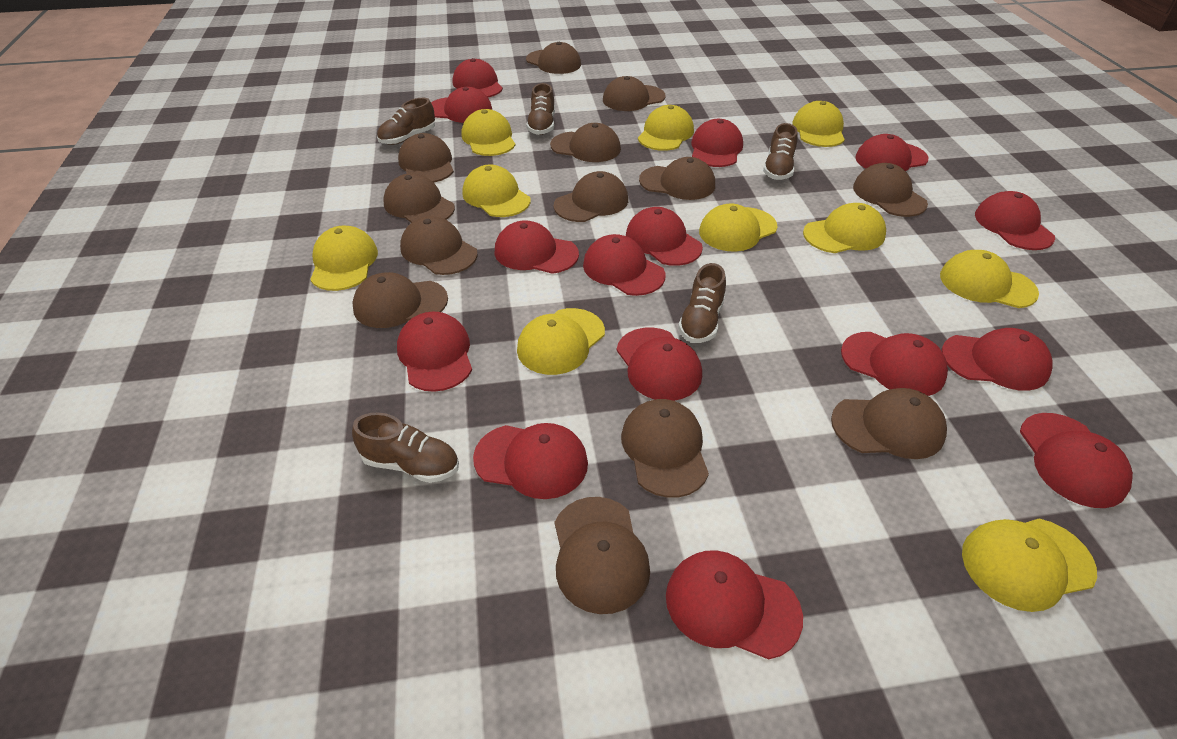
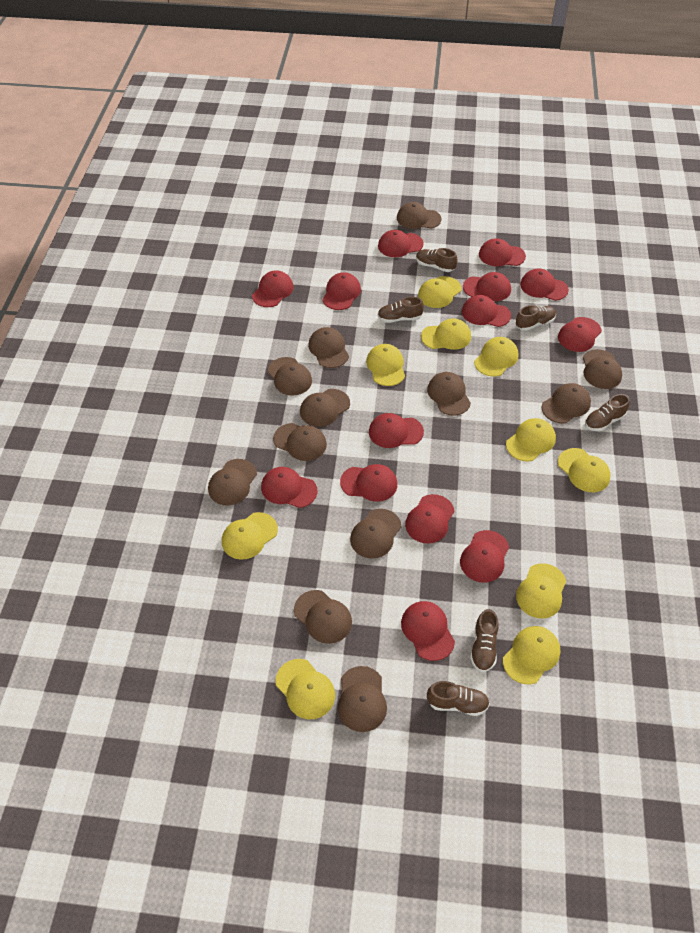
brown cap: [352,272,448,328] [383,173,455,223] [398,133,454,183] [400,216,478,275] [526,42,581,74] [550,123,621,162] [554,171,628,222] [554,497,650,614] [603,76,666,111] [621,399,709,498] [639,157,715,200] [831,388,947,459] [853,163,928,217] = 13 -> [208,459,257,505] [268,357,312,396] [273,423,327,461] [294,590,352,644] [300,389,350,427] [308,327,349,368] [338,666,387,732] [350,509,401,559] [397,202,442,229] [427,372,471,416] [541,383,591,423] [583,349,622,389] = 12
brown shoe: [352,413,459,483] [377,98,435,145] [526,83,555,135] [678,263,726,343] [763,123,798,180] = 5 -> [377,297,424,323] [416,248,458,272] [427,681,490,716] [470,609,499,672] [516,305,556,331] [585,394,630,431] = 6
red cap: [397,312,472,392] [431,87,492,123] [453,58,503,98] [473,423,588,499] [494,220,579,274] [583,234,665,296] [617,328,702,401] [626,207,703,266] [666,550,803,659] [691,119,743,167] [841,332,948,396] [855,134,928,171] [941,328,1053,391] [975,191,1055,250] [1020,413,1133,508] = 15 -> [252,270,294,307] [261,467,317,508] [322,272,361,310] [340,464,397,502] [369,413,424,448] [378,230,424,257] [401,601,455,661] [405,494,454,544] [460,530,509,583] [462,295,511,327] [463,272,511,301] [479,238,526,266] [520,269,569,301] [558,317,602,352] = 14

